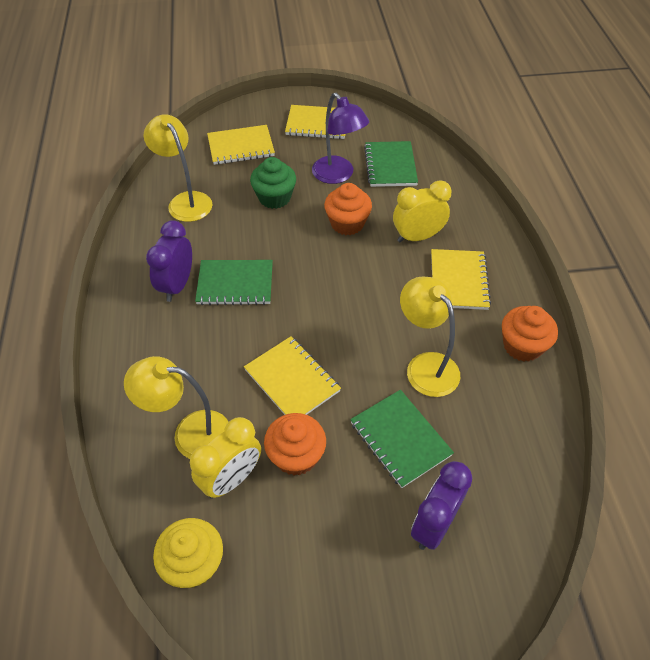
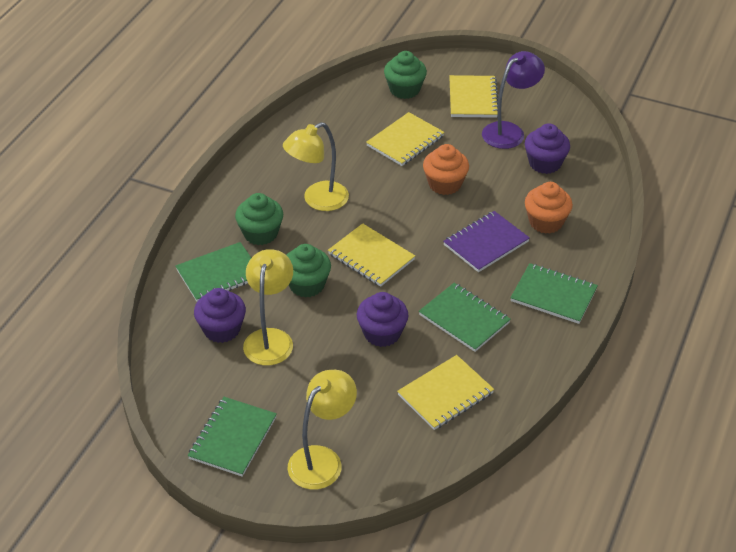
green cupcake: [250,157,296,209] = 1 -> [235,193,283,245] [287,244,331,298] [384,51,427,99] = 3
green notebook: [195,260,273,305] [350,390,454,488] [364,141,418,187] = 3 -> [176,242,251,301] [188,397,277,477] [419,283,511,352] [510,263,598,324] = 4
orange cupcake: [264,413,326,476] [324,183,372,235] [502,306,558,362] = 3 -> [423,144,469,195] [525,182,573,234] = 2
purple clock: [146,220,192,302] [411,461,472,550] = 2 -> none = 0
purple cupcake: none = 0 -> [194,288,246,343] [357,292,409,347] [525,123,570,174] = 3
purple notebook: none = 0 -> [443,211,530,272] = 1
yellow clock: [190,417,261,499] [393,180,452,243] = 2 -> none = 0
yellow cupcake: [153,518,223,588] = 1 -> none = 0

